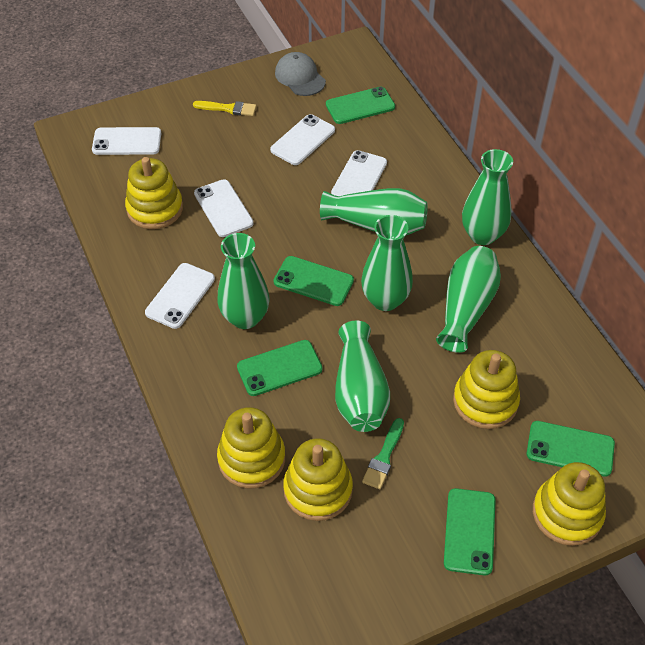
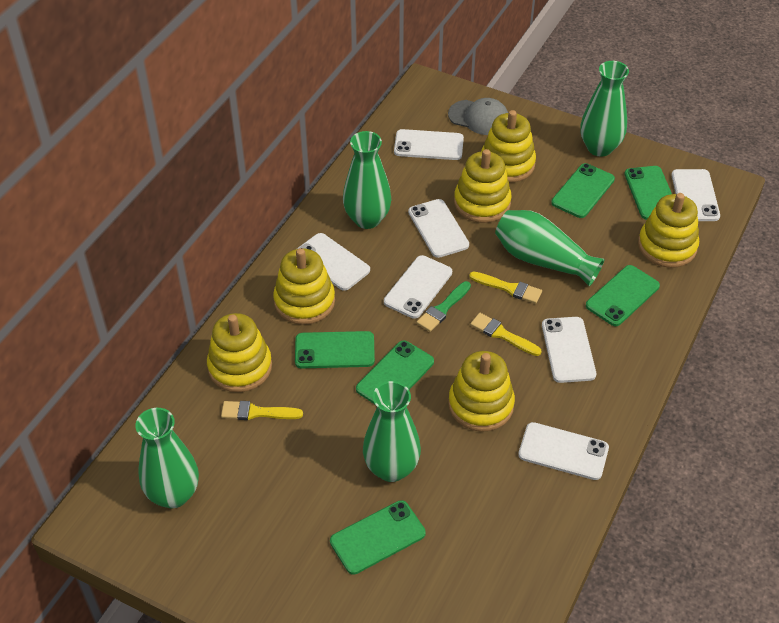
green phone: [237,340,322,396] [274,256,354,306] [326,87,395,124] [444,488,496,576] [527,421,615,477] = 5 -> [295,331,375,368] [330,500,426,575] [356,340,434,404] [551,163,615,218] [586,265,660,326] [624,166,672,220] = 6
green vase: [217,233,269,329] [320,188,428,235] [335,321,390,432] [361,215,413,311] [436,246,501,353] [462,149,513,245] = 6 -> [135,408,199,508] [343,131,392,229] [363,381,421,482] [495,210,604,286] [580,61,629,157] = 5
white phone: [92,127,161,155] [145,263,215,329] [194,179,254,237] [270,114,335,165] [331,150,387,196] = 5 -> [297,233,370,291] [384,255,452,319] [394,129,464,160] [408,199,469,258] [518,422,609,480] [542,317,596,383] [671,169,720,221] = 7
yellow brush: [193,101,256,116] = 1 -> [221,401,303,420] [469,272,542,304] [470,313,542,356] = 3
yellow stacking toy: [125,157,183,229] [217,407,285,488] [283,438,353,521] [453,350,520,429] [533,462,606,546] = 5 -> [207,313,272,392] [273,248,335,325] [448,351,515,432] [454,149,512,223] [481,110,536,183] [638,193,699,268] = 6

